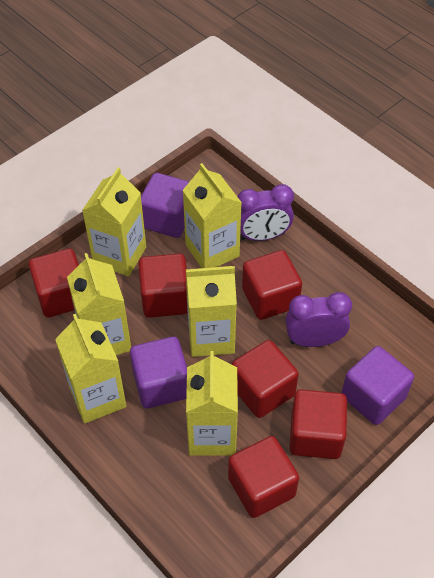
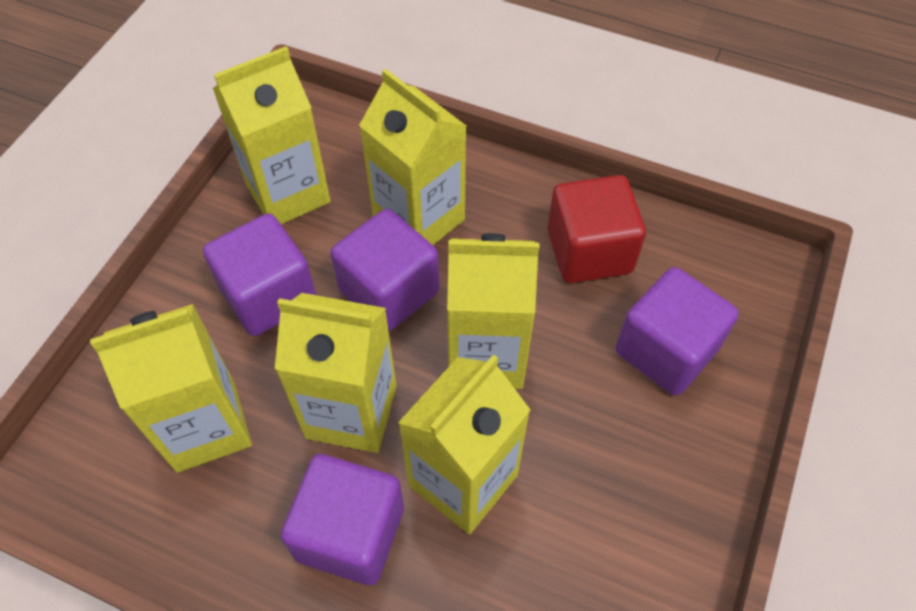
purple clock: [237,184,294,241] [286,292,352,347] = 2 -> none = 0
purple cube: [130,336,187,408] [141,173,189,238] [341,346,414,425] = 3 -> [203,213,316,336] [281,454,404,585] [331,209,440,331] [615,267,738,395] = 4
red cube: [29,249,79,317] [138,253,188,318] [228,436,299,518] [232,340,299,418] [242,250,302,320] [289,389,347,459] = 6 -> [548,175,646,283] = 1

